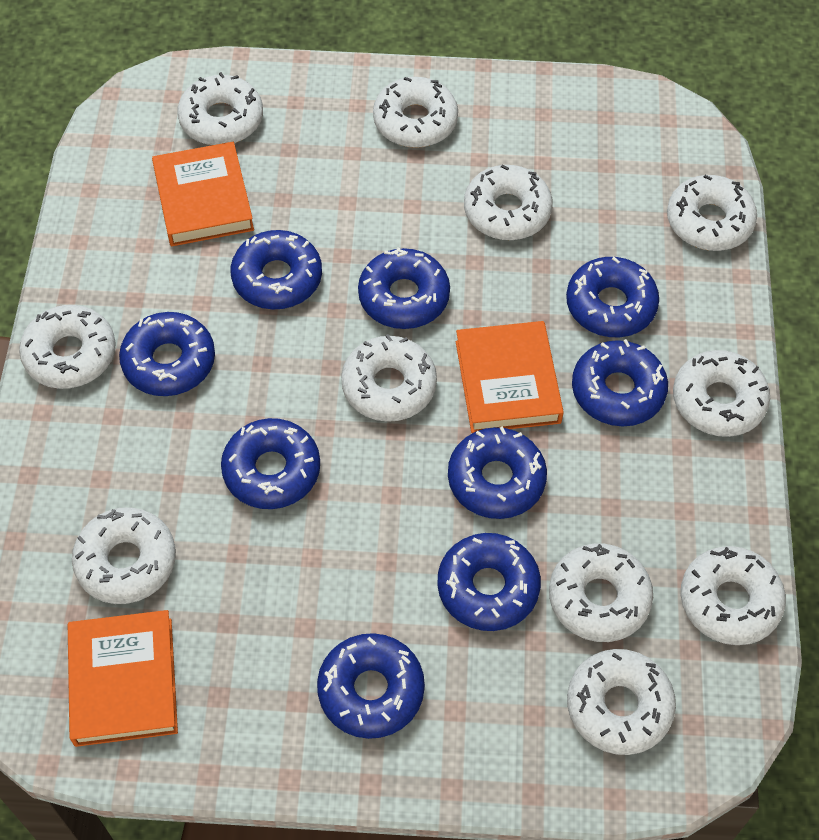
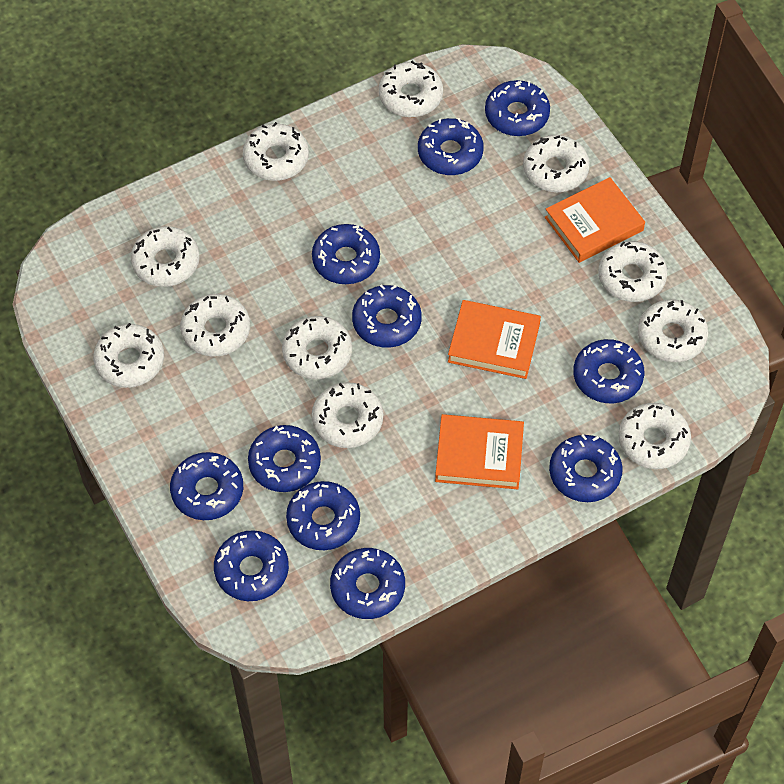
blue donut: [119,312,215,396] [221,418,320,509] [231,230,322,310] [317,633,425,739] [358,248,450,329] [437,533,541,631] [448,426,547,519] [566,257,659,337] [572,339,668,426] = 9 -> [170,452,243,520] [214,530,289,601] [248,425,321,492] [286,481,360,550] [312,224,380,284] [330,548,405,619] [352,284,422,348] [418,118,484,175] [485,80,550,136] [549,434,623,502] [573,339,645,403] = 11

